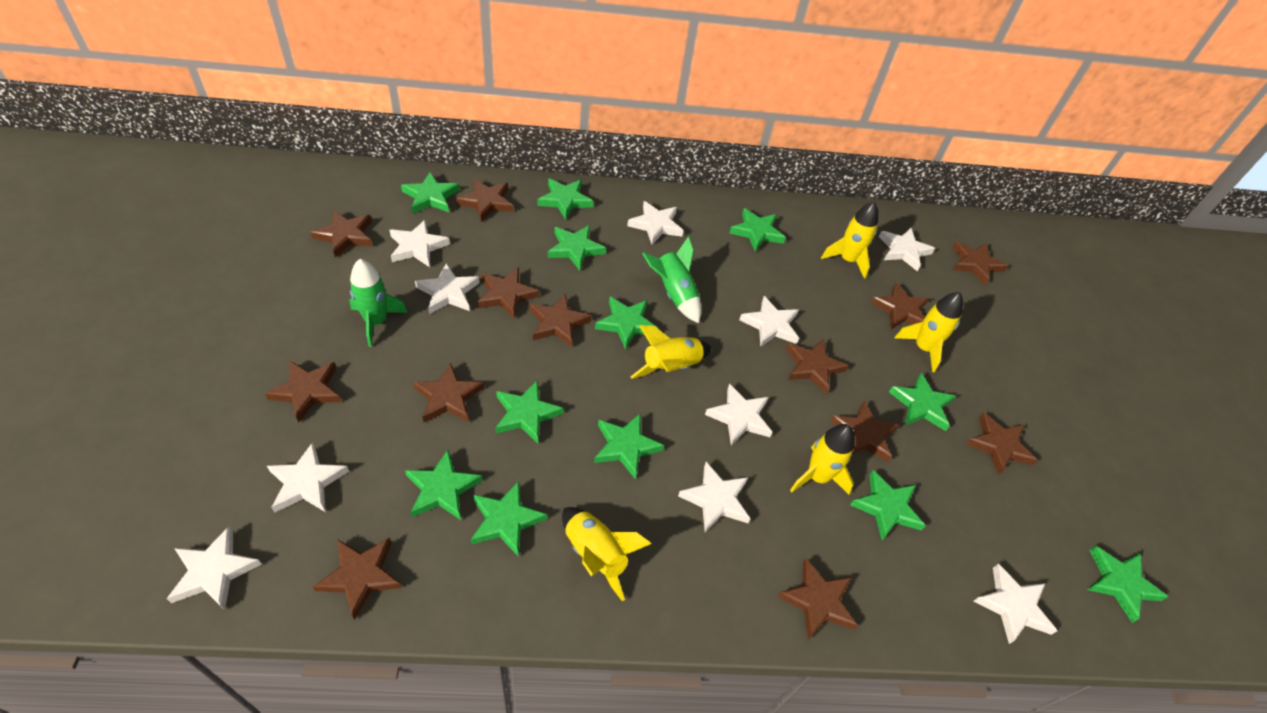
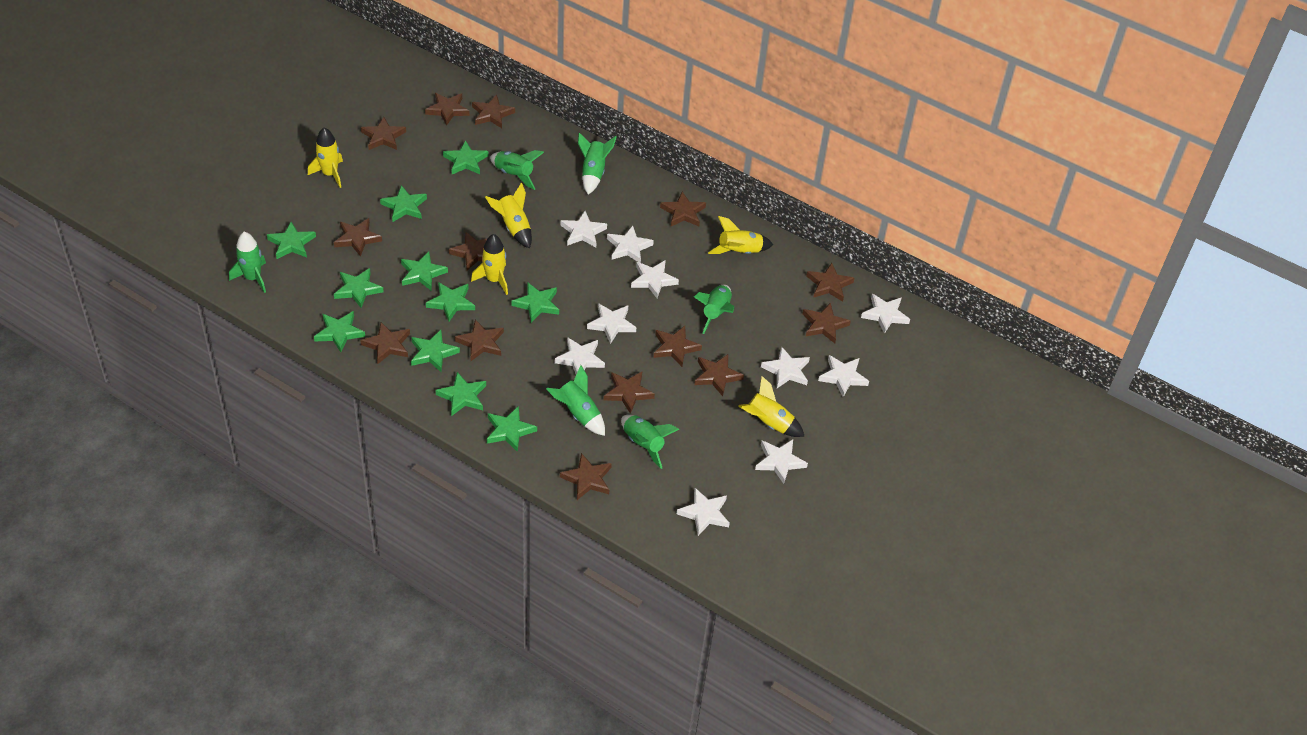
brown star: [265,361,342,423] [310,210,373,258] [313,538,402,620] [413,363,484,422] [456,179,513,222] [477,267,539,319] [529,294,592,347] [777,558,858,640] [786,338,849,394] [831,401,899,462] [871,283,929,329] [952,242,1008,285] [966,412,1038,475] = 13 -> [334,218,382,257] [360,322,410,364] [361,117,406,150] [425,93,470,126] [449,232,488,270] [455,319,504,361] [472,95,515,128] [560,453,612,500] [604,372,655,414] [653,326,702,367] [660,192,706,226] [694,354,744,396] [802,303,851,343] [806,263,854,302] = 14
green rocket: [350,259,408,347] [642,236,701,323] = 2 -> [229,232,266,293] [490,150,544,190] [546,365,605,436] [578,133,617,194] [621,415,679,469] [694,285,734,334] = 6
green star: [401,172,460,213] [405,450,482,520] [471,481,547,556] [495,380,564,444] [538,178,594,220] [548,225,606,271] [594,413,664,479] [595,297,659,350] [729,208,786,252] [850,470,926,540] [889,373,956,431] [1087,546,1168,623] = 12 -> [267,222,316,259] [314,311,365,352] [334,268,384,308] [380,185,427,222] [401,251,448,291] [411,330,460,372] [426,282,475,321] [435,372,486,416] [443,140,488,174] [487,406,537,452] [511,283,559,323] = 11

